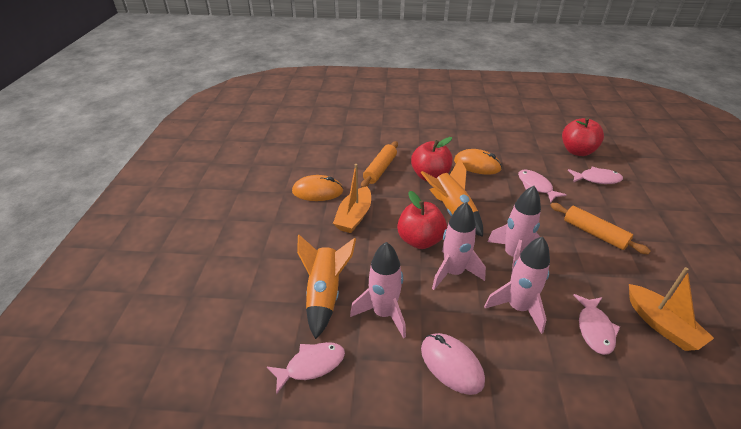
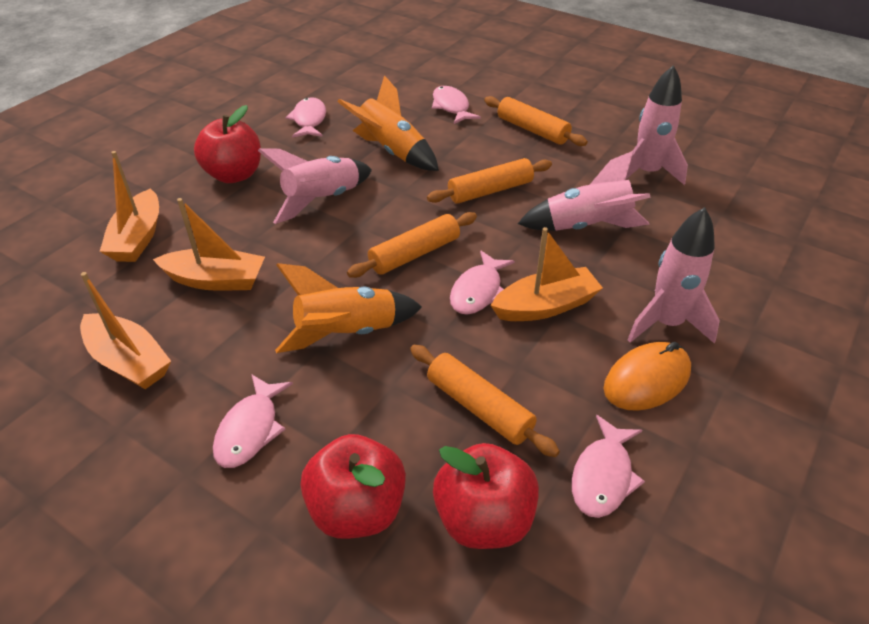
orange boat: [333,164,371,233] [629,267,714,351] = 2 -> [80,272,171,389] [100,151,159,262] [153,198,265,291] [491,227,603,321] = 4
orange mouse: [292,175,344,201] [454,149,502,174] = 2 -> [603,342,691,411] = 1
orange rolling pin: [361,141,398,188] [550,203,651,255] = 2 -> [347,212,477,278] [410,345,560,457] [427,158,552,204] [484,96,588,146] = 4
pink fish: [267,342,345,395] [518,170,567,202] [568,167,623,184] [573,294,620,355] = 4 -> [213,374,293,468] [285,97,326,138] [432,86,481,124] [450,250,515,315] [572,415,645,518] = 5
pink mouse: [421,333,485,395] = 1 -> none = 0

